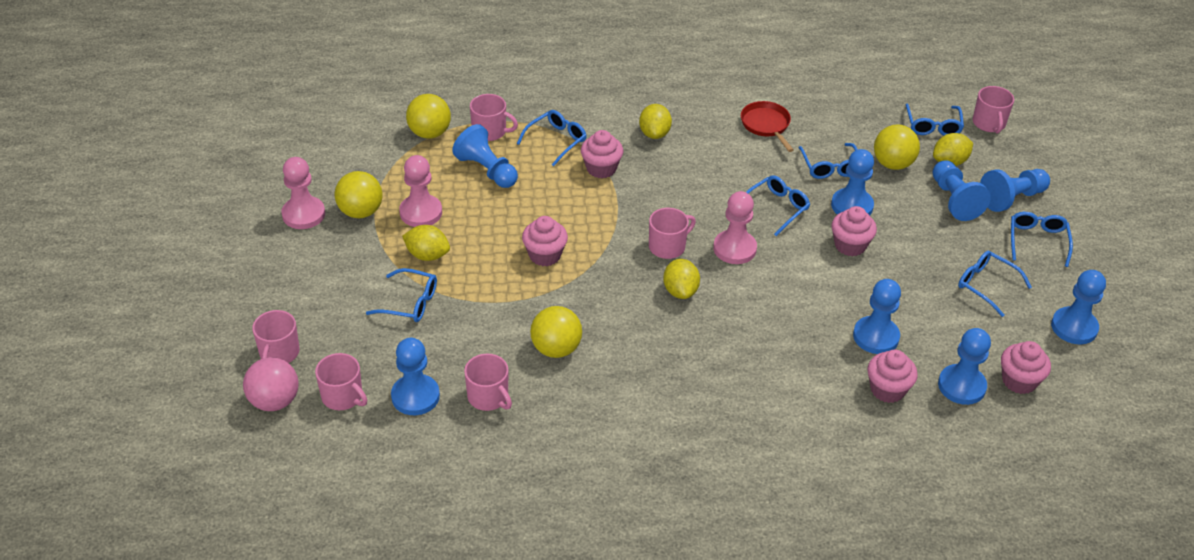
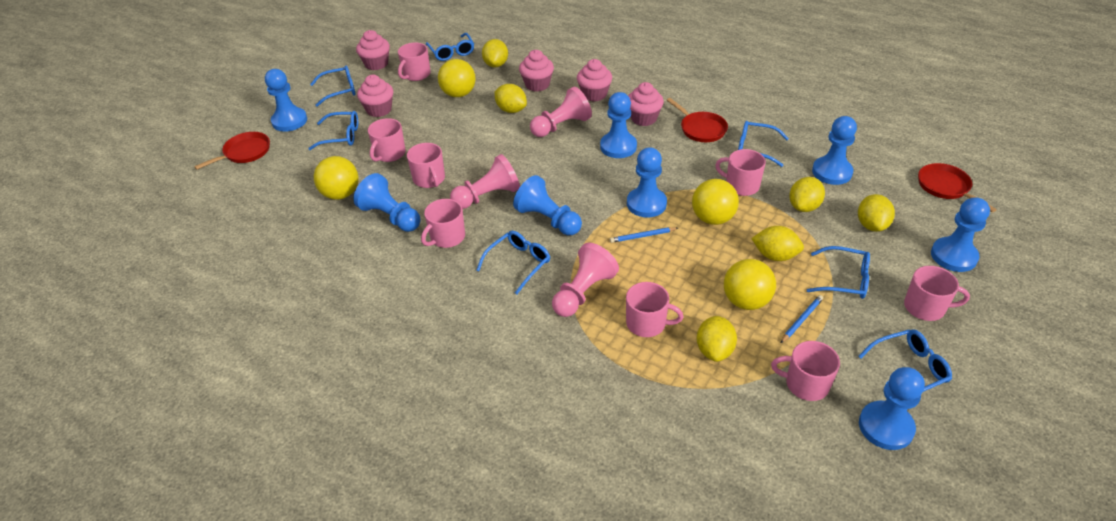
blue pencil: none = 0 -> [610,227,678,243] [781,295,823,343] = 2
pink ball: [243,357,299,411] = 1 -> none = 0
pink mug: [252,310,299,363] [315,353,367,410] [464,353,512,411] [470,94,518,141] [649,208,696,259] [973,86,1014,133] = 6 -> [368,118,406,162] [398,42,431,81] [407,143,445,188] [421,199,465,248] [626,282,684,337] [715,149,766,196] [771,341,840,401] [904,266,970,321] = 8
red pan: [741,101,794,152] = 1 -> [194,132,270,170] [667,98,728,142] [918,163,997,212] = 3
yellow lemon: [402,225,450,261] [639,104,672,139] [663,259,700,299] [933,133,973,166] = 4 -> [482,39,508,67] [495,84,527,113] [696,316,737,362] [751,226,804,261] [789,177,825,212] [858,194,895,232] = 6

